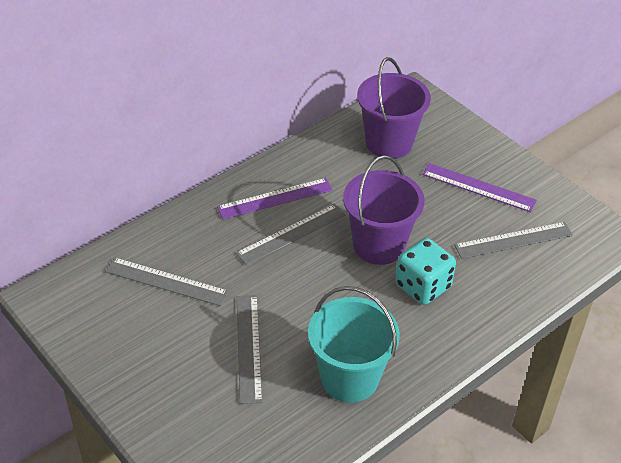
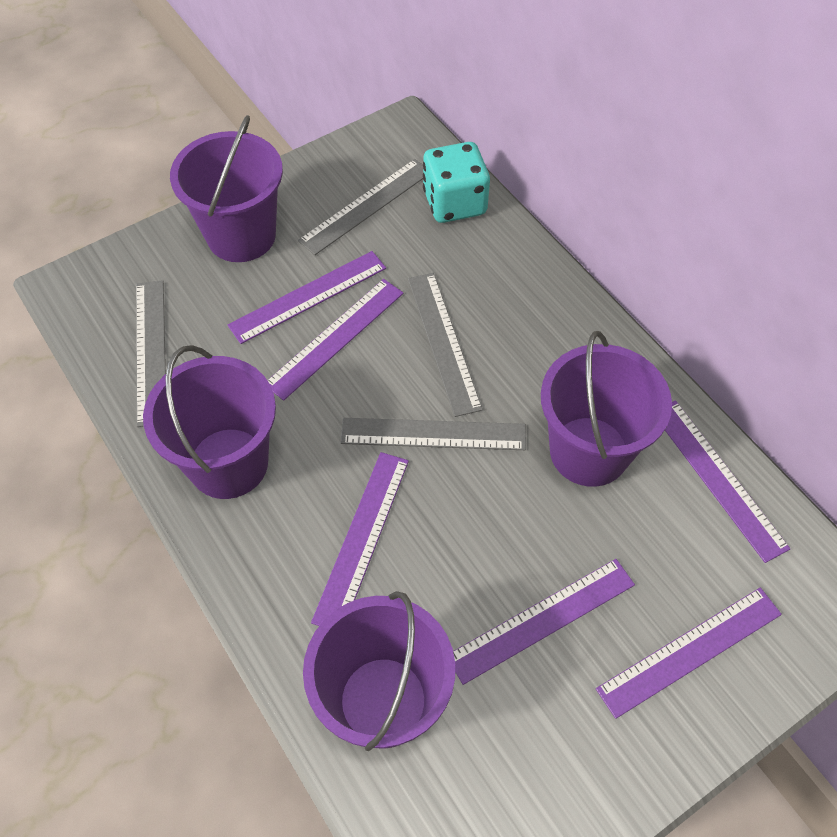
purple bucket: [343,155,425,265] [357,57,431,159] = 2 -> [143,345,276,499] [170,115,283,262] [303,591,455,751] [541,331,672,487] = 4
purple ruler: [217,178,333,220] [422,163,537,212] = 2 -> [228,251,386,344] [267,279,404,401] [311,452,409,626] [453,559,635,685] [596,588,782,719] [665,400,791,563] = 6
turquoise bucket: [308,286,400,403] = 1 -> none = 0

